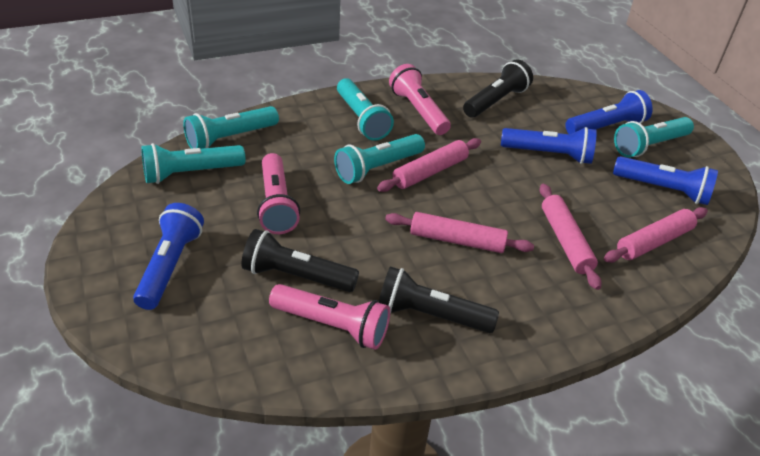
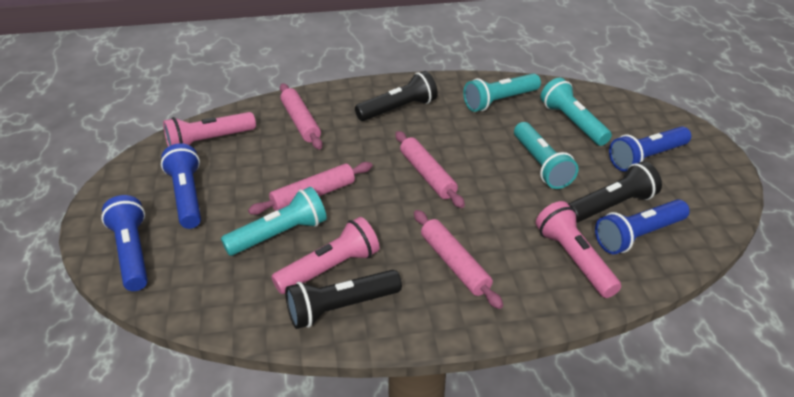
turquoise flashlight: [141,143,245,184] [183,106,279,149] [334,134,425,184] [337,78,394,141] [614,117,694,157] = 5 -> [221,187,327,256] [463,73,541,112] [514,122,578,189] [541,78,612,146] = 4

